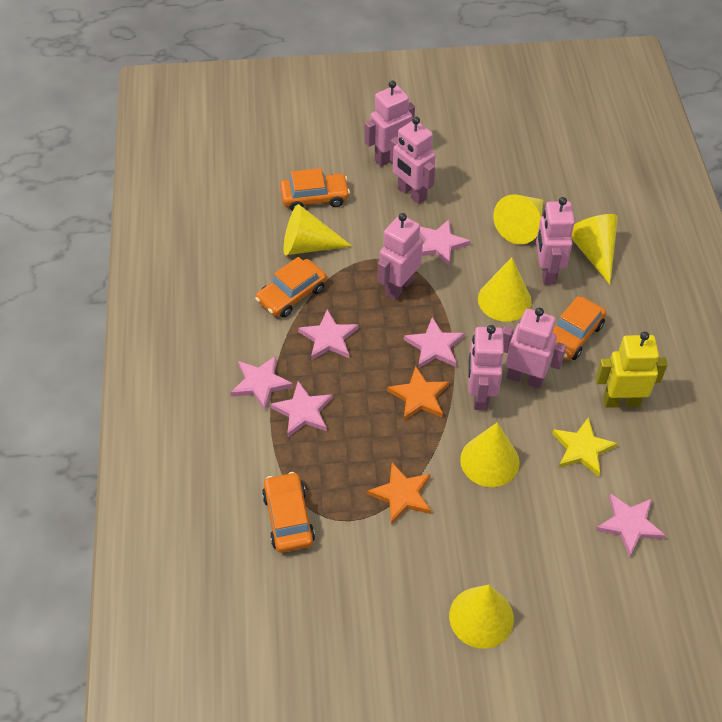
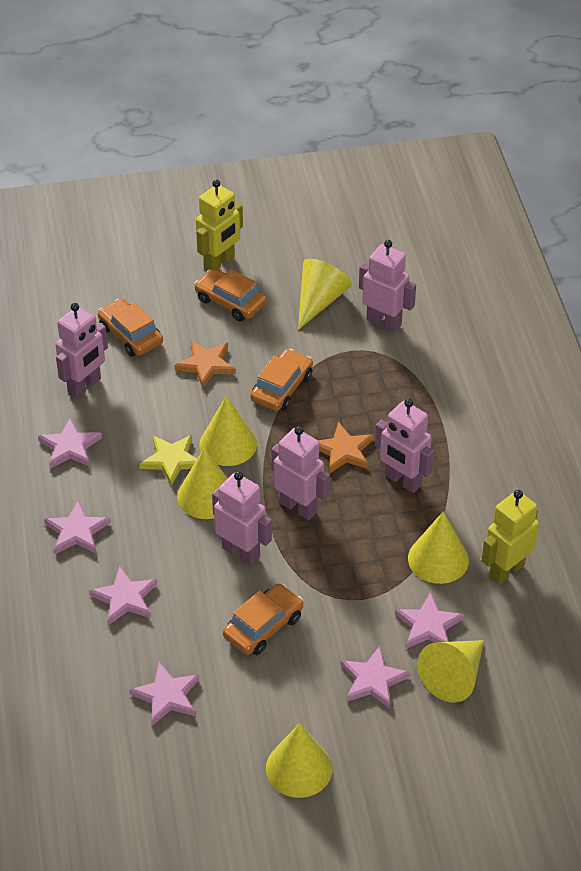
pink robot: [365,80,415,167] [378,213,423,300] [390,117,436,204] [468,325,504,410] [503,307,566,389] [536,197,575,284] = 6 -> [55,303,108,398] [212,471,272,566] [272,426,330,520] [359,240,416,332] [375,399,434,493] = 5
yellow robot: [596,331,668,408] = 1 -> [196,180,243,270] [482,490,539,585] = 2

